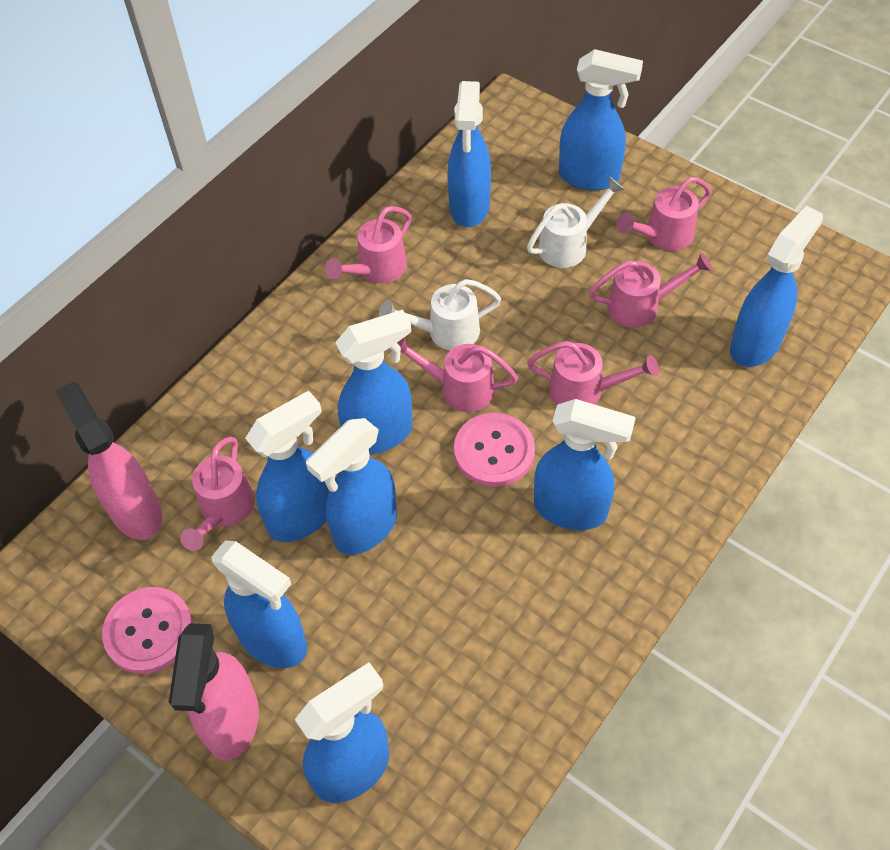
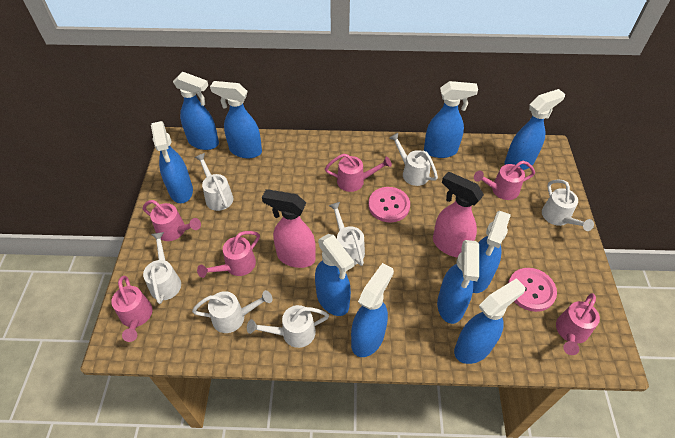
blue spray bottle: [211,540,307,668] [245,391,329,542] [295,662,390,803] [306,418,397,555] [335,310,412,454] [447,81,491,227] [534,399,636,530] [559,49,643,190] [730,205,823,367] = 9 -> [151,121,193,203] [173,72,219,150] [210,81,262,158] [315,234,355,316] [351,263,394,357] [424,81,478,158] [437,240,479,324] [454,278,525,364] [473,211,511,293] [504,89,565,170] = 10
white watering can: [379,279,501,350] [527,177,624,268] = 2 -> [143,232,181,304] [192,290,272,333] [194,153,233,211] [247,305,329,348] [329,202,365,266] [389,133,438,186] [542,180,594,231] = 7

